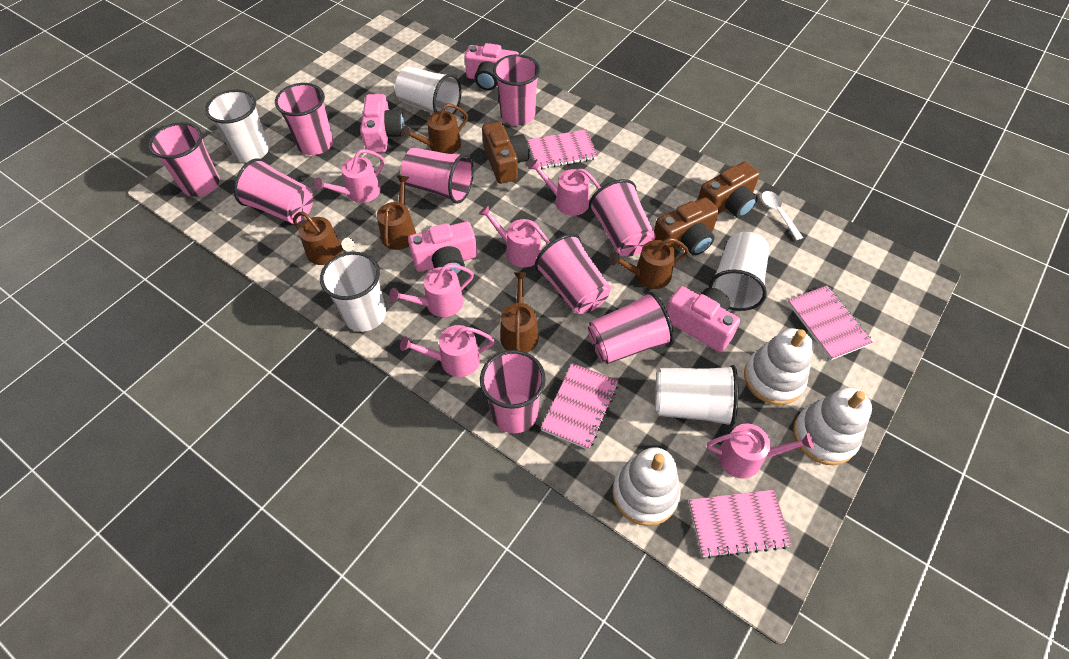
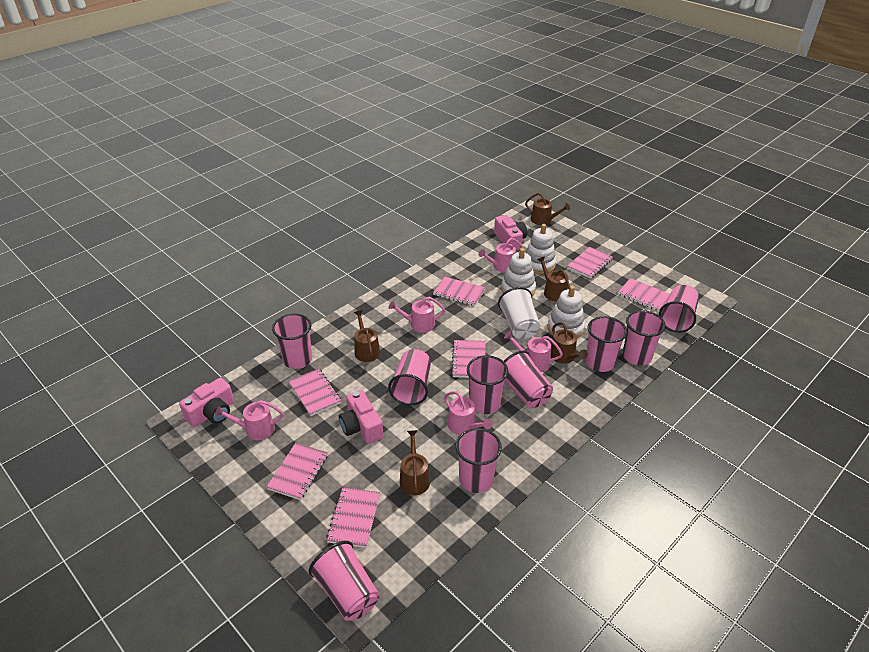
brown camera: [482,121,529,184] [654,197,719,256] [698,162,760,218] = 3 -> none = 0
pink camera: [360,94,404,153] [408,222,477,276] [465,43,519,91] [666,286,740,352] = 4 -> [179,378,234,427] [339,390,383,444] [494,215,527,250] = 3
pink notebook: [527,129,598,170] [541,363,619,450] [689,490,792,559] [787,285,873,360] = 4 -> [266,443,328,500] [289,369,342,416] [326,487,380,548] [433,276,486,306] [451,340,485,378] [567,247,613,279] [618,278,670,311] = 7
pink watering can: [314,149,385,203] [389,264,474,317] [400,325,495,377] [479,205,550,267] [529,159,601,216] [707,424,814,479] = 6 -> [215,400,284,440] [389,297,445,333] [444,391,492,435] [479,238,523,273] [504,331,563,372] = 5
white cup: [205,89,269,162] [320,252,386,332] [395,66,461,114] [655,365,739,427] [709,232,769,311] = 5 -> [498,287,540,339] = 1
white spoon: [761,191,803,240] = 1 -> none = 0

